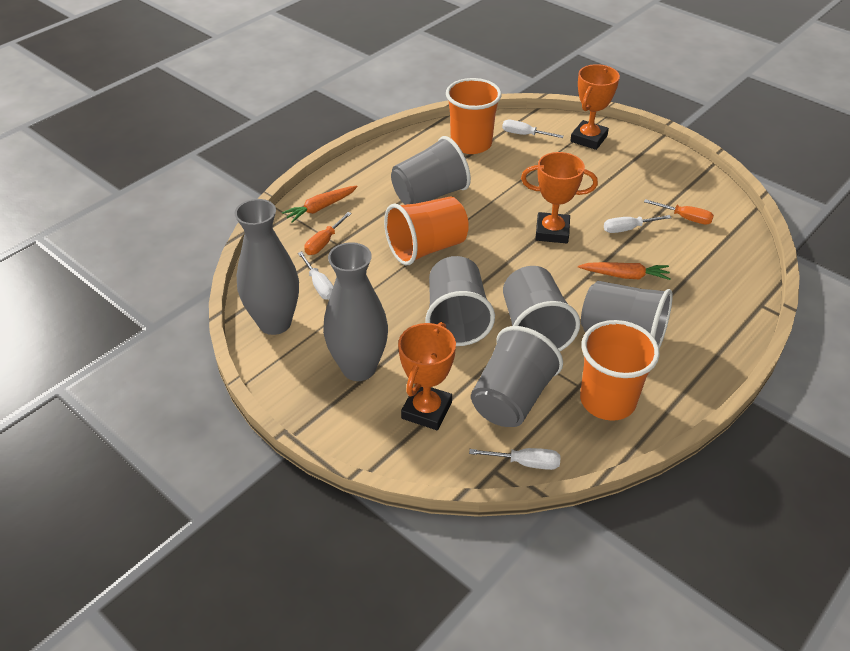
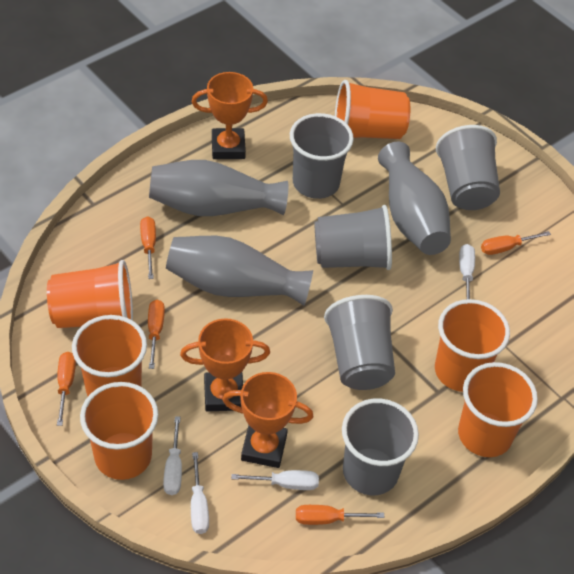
grey vase: [235,199,299,335] [323,242,388,381] = 2 -> [149,160,288,216] [166,236,313,306] [378,142,451,255] = 3
orange carrot: [282,186,357,223] [578,262,671,280] = 2 -> none = 0
orange cup: [384,196,469,265] [446,78,502,154] [580,320,660,421] = 3 -> [47,260,133,328] [72,315,147,396] [80,382,158,480] [335,80,411,139] [435,299,510,392] [458,362,538,457] = 6
orange screwdriver: [304,212,352,255] [644,199,714,225] = 2 -> [57,352,76,426] [140,216,156,279] [148,300,165,369] [296,505,385,525] [481,231,551,255] = 5

